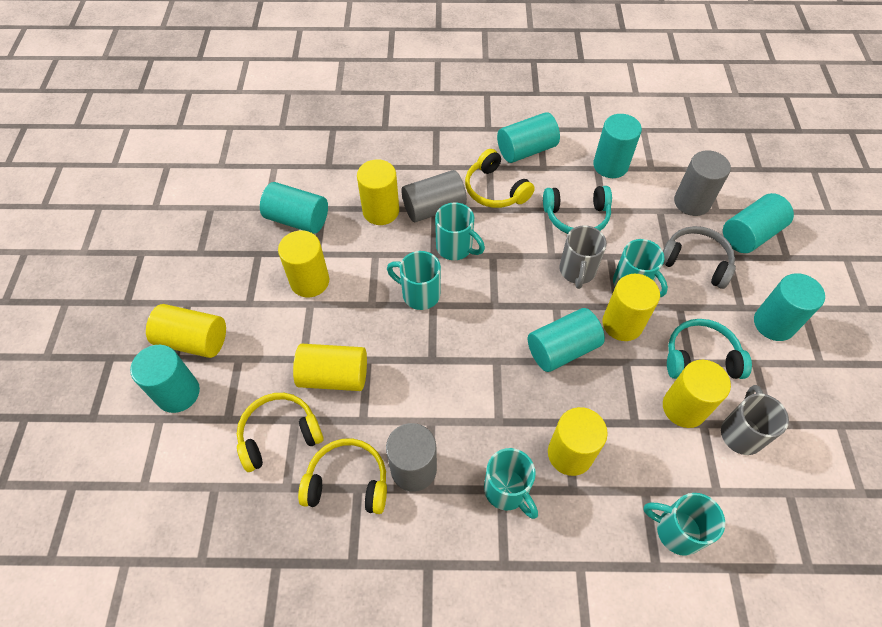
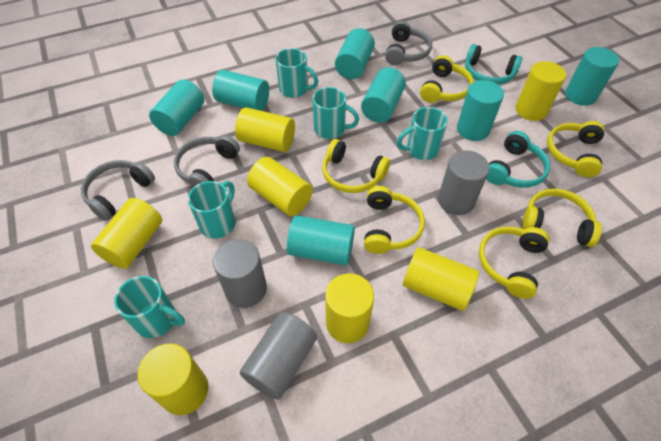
grey headphones: [663,226,736,289] = 1 -> [81,160,155,221] [174,135,240,187] [385,21,432,65] = 3
grey mug: [559,225,607,289] [721,385,789,455] = 2 -> none = 0
yellow headphones: [237,393,324,472] [298,438,387,514] [465,149,535,208] = 3 -> [322,139,390,193] [364,186,425,254] [420,55,474,103] [479,227,549,299] [522,189,602,247] [547,121,605,177] = 6

